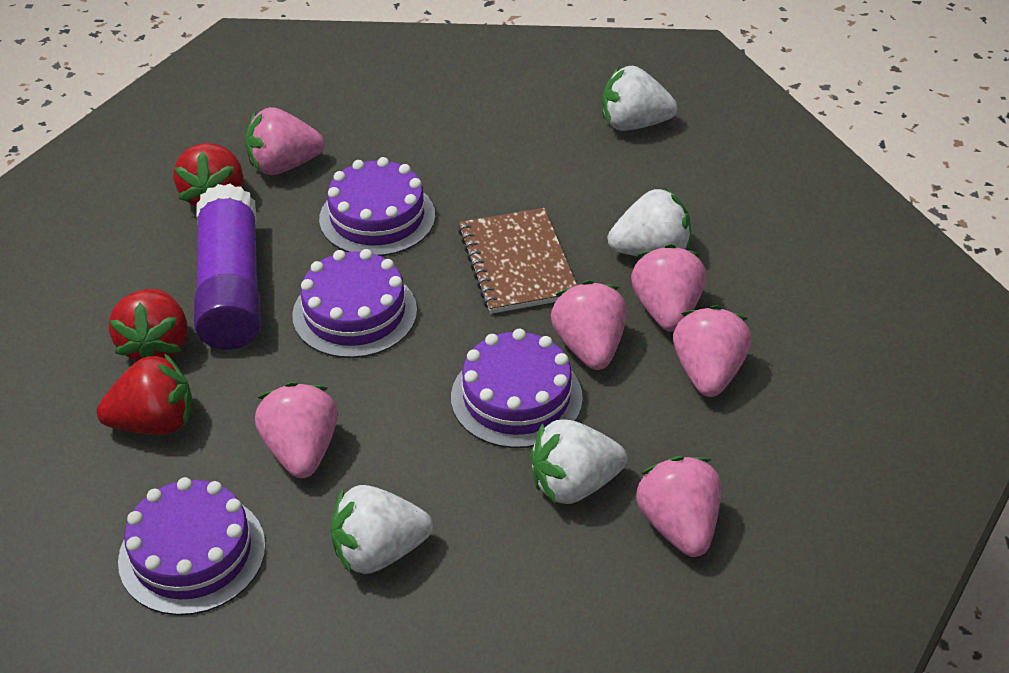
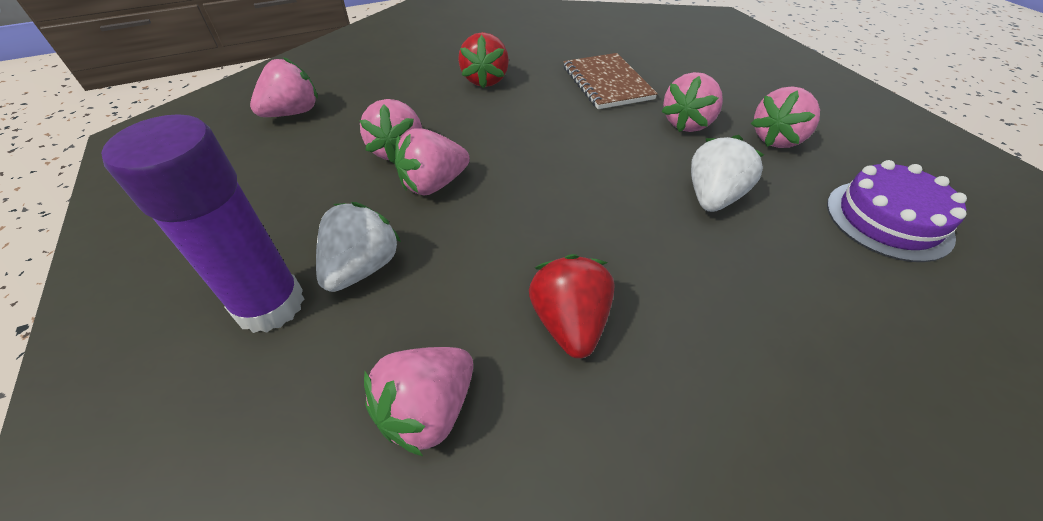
purple cake: [118,477,266,615] [292,249,417,358] [319,157,435,256] [451,329,583,448] = 4 -> [827,160,967,262] = 1
red strawberry: [97,353,193,435] [109,289,188,361] [173,143,244,207] = 3 -> [458,32,509,88] [529,254,615,359] = 2
white strawberry: [331,485,433,574] [530,419,627,504] [602,66,677,131] [608,188,691,256] = 4 -> [316,202,401,292] [691,135,764,212] = 2

